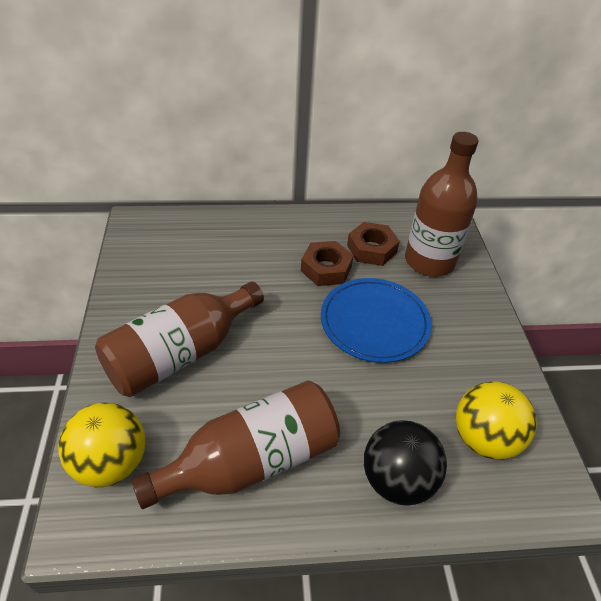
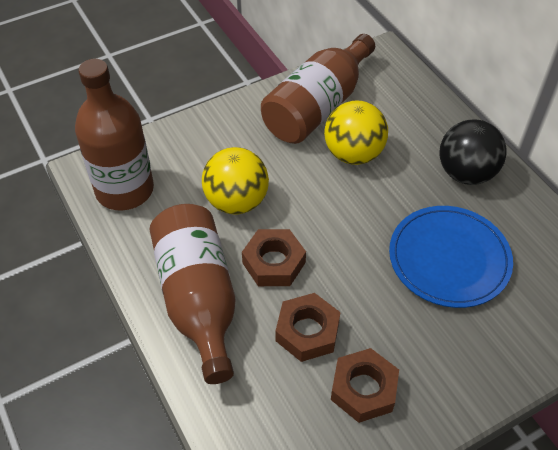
brown nut: [301,241,354,286] [347,222,400,266] = 2 -> [242,229,306,286] [275,293,341,362] [331,348,399,423] = 3

